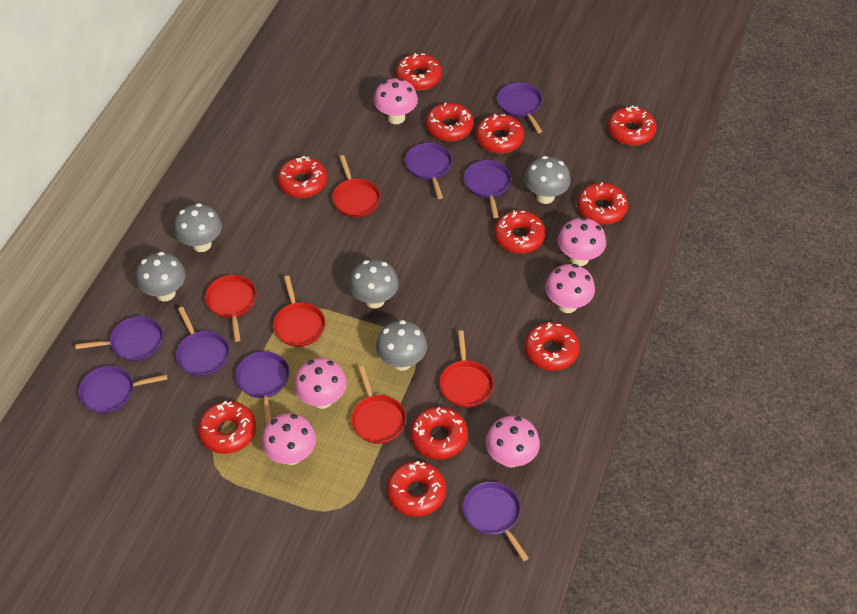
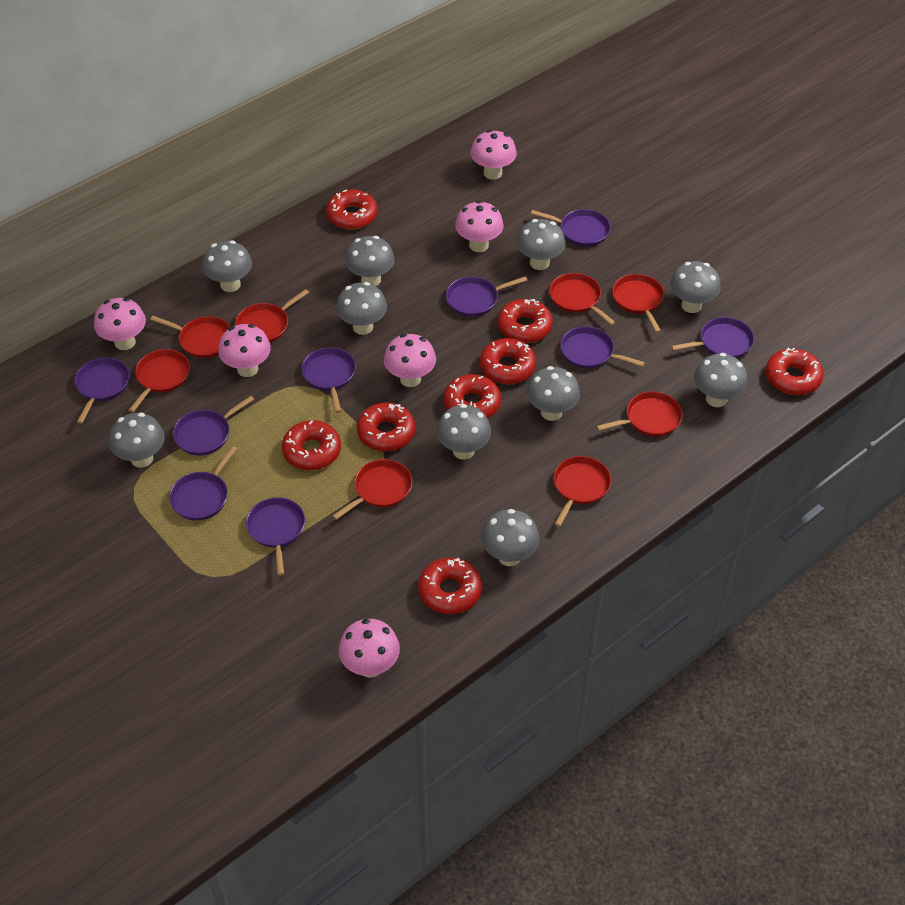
grey mushroom: [136,252,186,301] [174,203,222,252] [349,259,399,308] [376,320,427,371] [524,156,571,204] = 5 -> [109,413,165,468] [202,240,252,292] [336,282,387,335] [345,236,395,286] [437,404,491,460] [482,509,540,566] [517,219,565,270] [527,366,580,421] [670,261,721,313] [694,353,747,407] = 10
purple pan: [75,316,163,361] [79,366,168,413] [176,307,230,377] [236,351,290,425] [405,143,452,199] [463,482,529,561] [464,160,512,218] [497,83,543,133] = 8 -> [75,357,130,424] [169,446,237,521] [173,396,254,456] [246,497,305,576] [301,347,356,413] [446,276,528,317] [531,209,611,246] [560,326,645,369] [671,317,754,358] = 9
red donut: [198,401,256,454] [277,156,327,198] [387,461,446,517] [396,53,442,90] [410,406,468,459] [426,103,474,141] [476,114,524,153] [494,210,546,254] [524,322,580,371] [577,182,628,225] [608,105,657,146] = 11 -> [282,420,341,470] [326,189,378,230] [357,402,415,452] [418,558,482,614] [444,374,501,419] [480,338,536,384] [498,299,553,343] [766,348,824,395] = 8
red pan: [205,275,257,342] [273,276,325,347] [332,155,381,217] [351,366,406,444] [440,330,494,408] = 5 -> [129,349,190,412] [150,316,230,358] [235,289,309,343] [333,459,412,520] [549,273,616,325] [554,456,611,527] [596,391,683,436] [612,274,664,333] = 8

